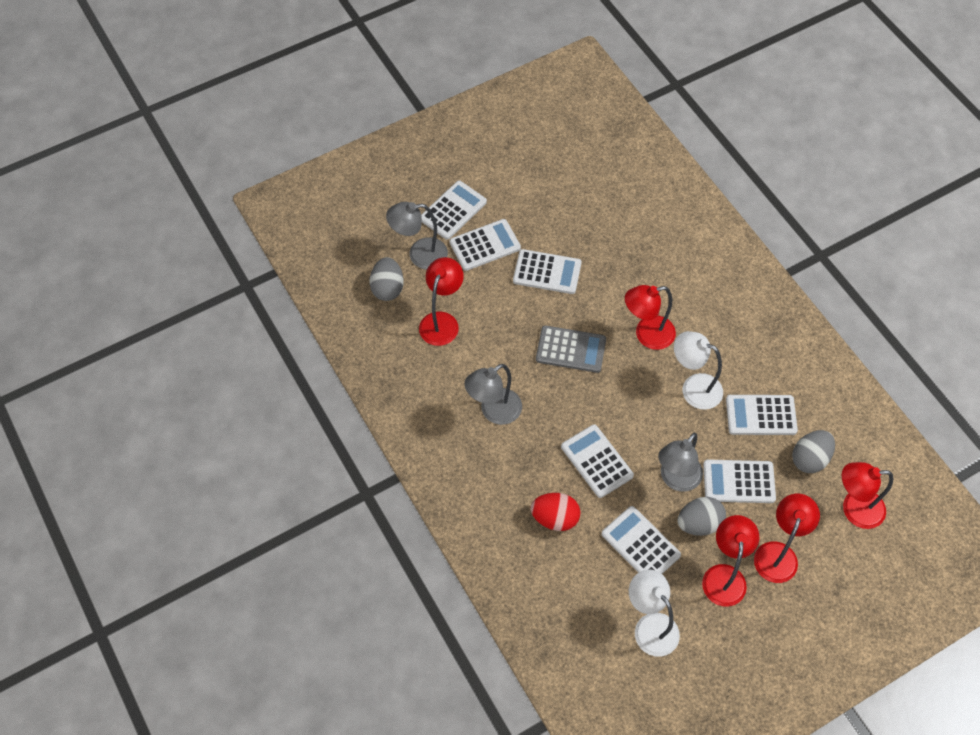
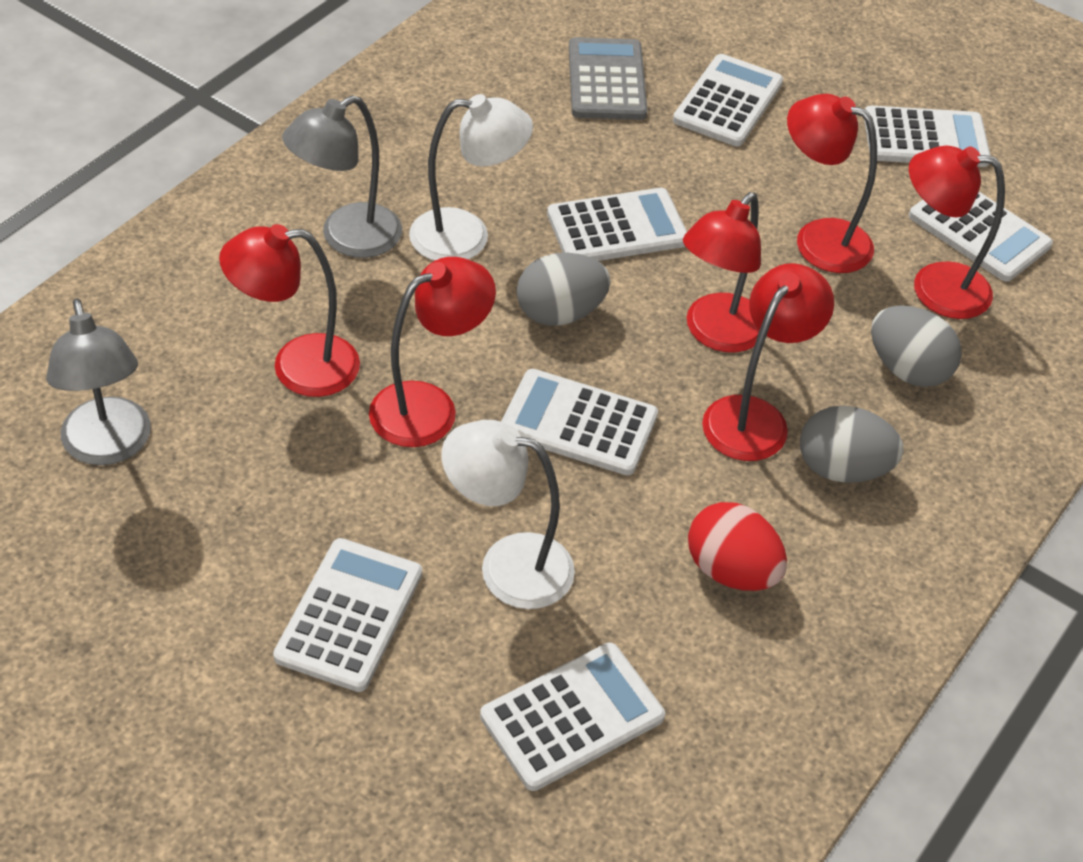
grey lamp: [386,202,448,270] [464,364,522,425] [658,433,703,492] = 3 -> [46,298,151,465] [282,95,402,258] = 2
red lamp: [419,257,464,346] [625,285,676,350] [702,515,759,607] [754,494,820,583] [842,462,893,529] = 5 -> [219,224,360,397] [369,257,496,447] [683,192,761,353] [702,263,834,461] [787,94,877,273] [909,145,1005,319] = 6

